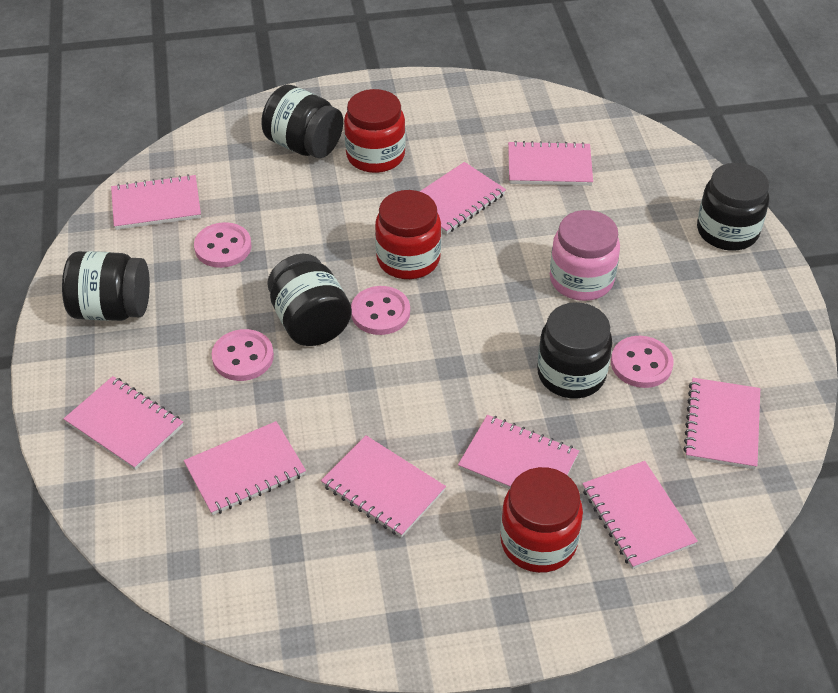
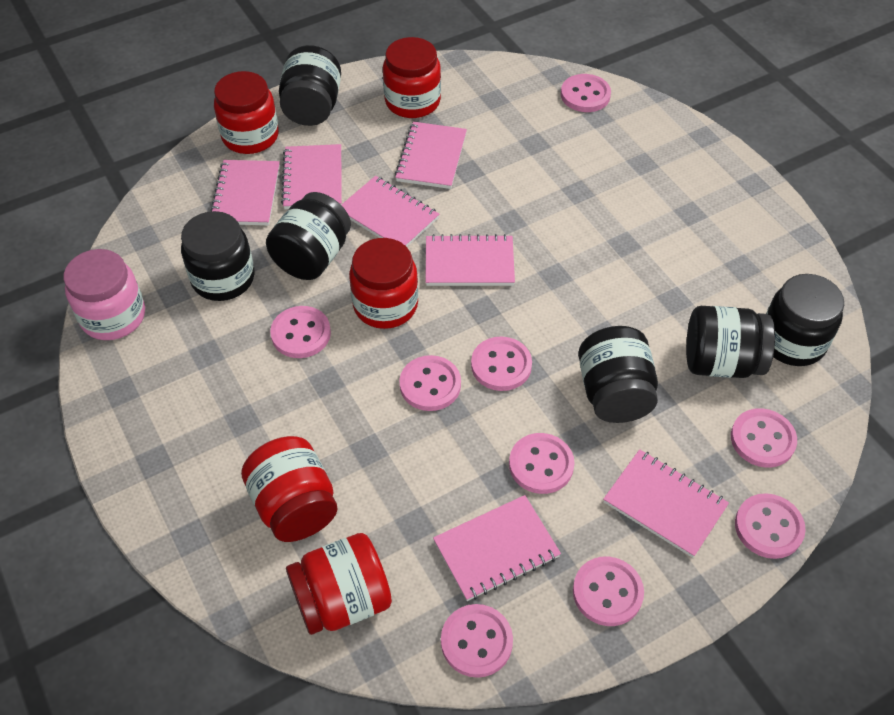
black jar: [62,251,150,321] [261,85,343,158] [267,254,352,346] [537,302,612,398] [697,163,769,251] = 5 -> [181,211,255,301] [266,192,351,280] [279,45,341,126] [578,326,658,423] [686,306,775,378] [766,274,844,366] = 6
pink button: [194,222,251,268] [212,329,274,381] [351,286,410,335] [611,336,674,388] = 4 -> [270,306,331,358] [399,355,461,411] [441,604,513,678] [471,336,532,391] [509,433,575,494] [561,74,611,112] [573,556,644,626] [731,408,797,468] [735,493,806,559] = 9
pink notebook: [63,376,183,470] [111,174,201,230] [184,421,306,515] [321,436,446,538] [419,162,506,234] [458,415,579,489] [508,141,593,186] [582,461,698,569] [683,378,760,470] = 9 -> [211,160,280,225] [281,144,342,209] [341,176,439,247] [395,122,467,189] [425,234,515,286] [433,495,561,601] [603,449,729,558] = 7
red jar: [344,89,406,173] [375,190,441,279] [500,467,583,573] = 3 -> [214,71,279,154] [241,436,337,542] [286,533,392,635] [349,238,418,329] [383,37,441,118] = 5

